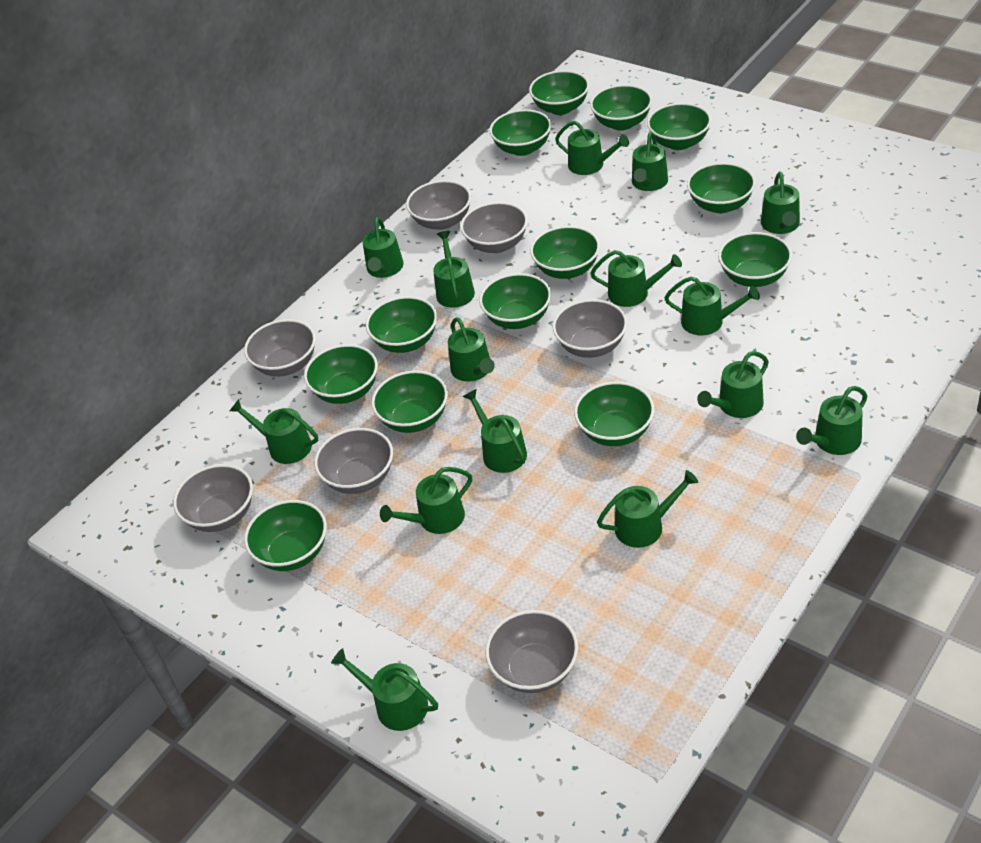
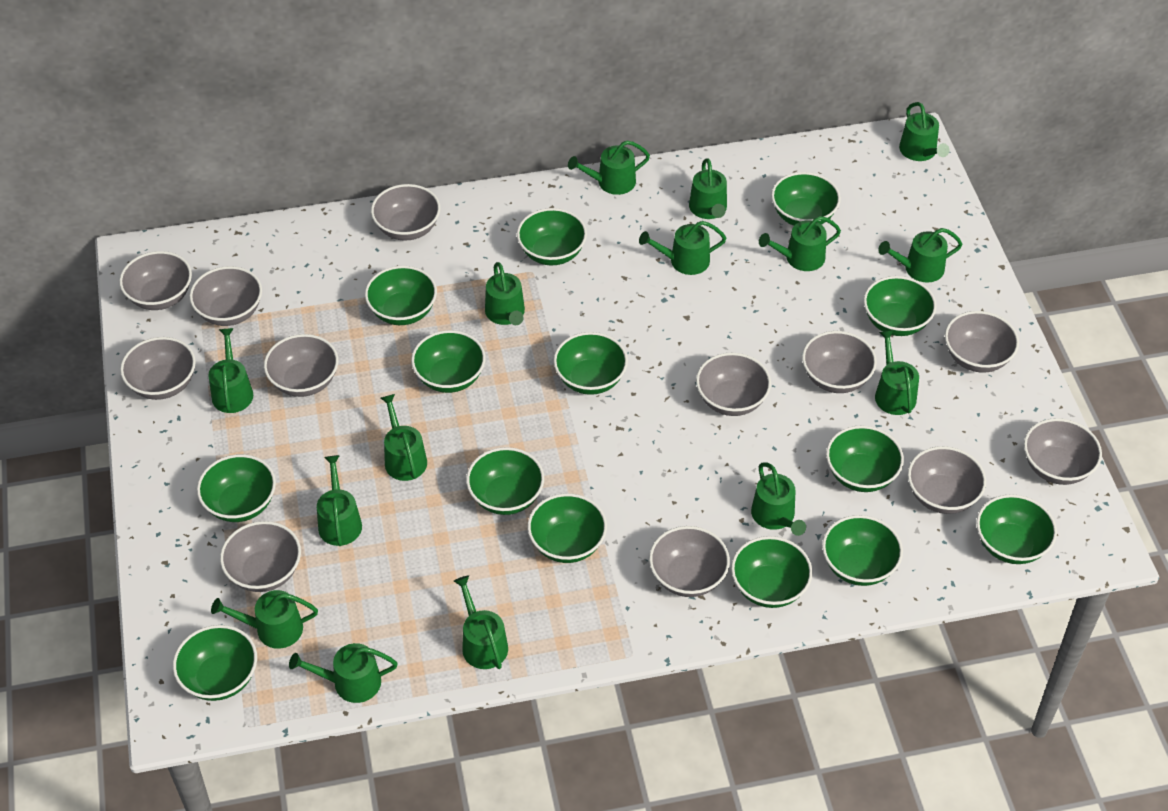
green bowl: [244,500,327,571] [304,344,378,404] [366,296,437,353] [371,371,448,433] [479,273,551,329] [489,109,551,156] [529,70,589,115] [530,226,600,279] [574,382,655,446] [590,85,652,130] [647,103,711,150] [687,162,756,213] [718,232,792,287] = 13 -> [173,625,257,701] [197,454,276,522] [365,266,437,325] [411,330,486,393] [466,447,544,515] [517,208,587,265] [527,493,607,563] [554,332,628,395] [731,536,813,608] [771,172,841,226] [822,515,903,586] [826,425,904,492] [864,276,937,336] [976,494,1057,564] = 14
grey bowl: [173,464,253,532] [244,319,316,377] [314,428,393,494] [406,180,471,230] [460,202,528,253] [485,610,578,693] [553,299,627,358] = 7 -> [119,251,192,310] [120,337,196,400] [189,266,262,326] [220,521,301,592] [264,334,338,397] [371,184,440,241] [649,526,730,597] [696,353,771,416] [802,331,877,393] [908,446,986,514] [945,311,1019,373] [1024,418,1102,485] = 12

